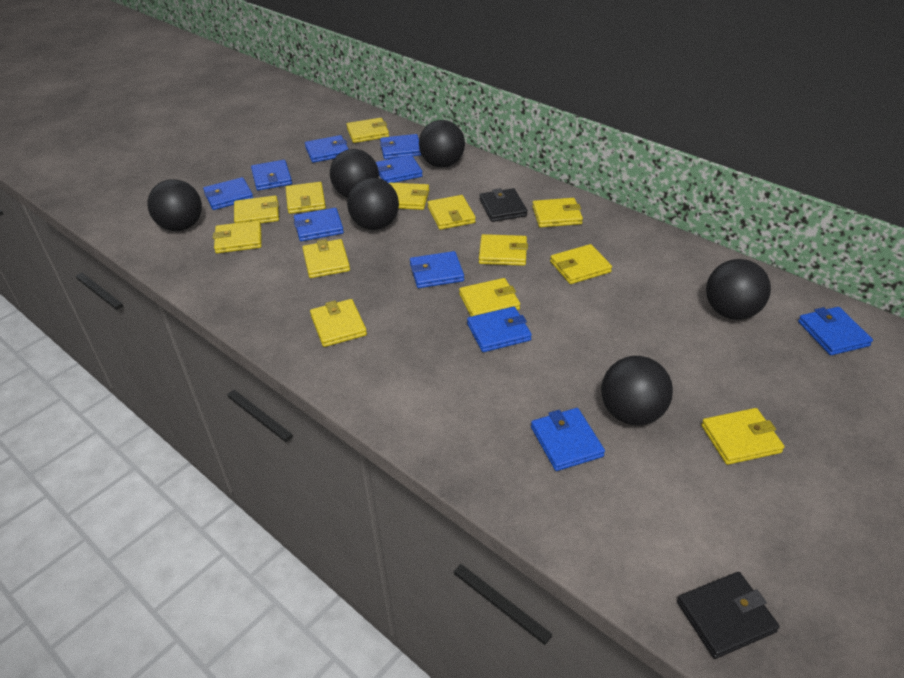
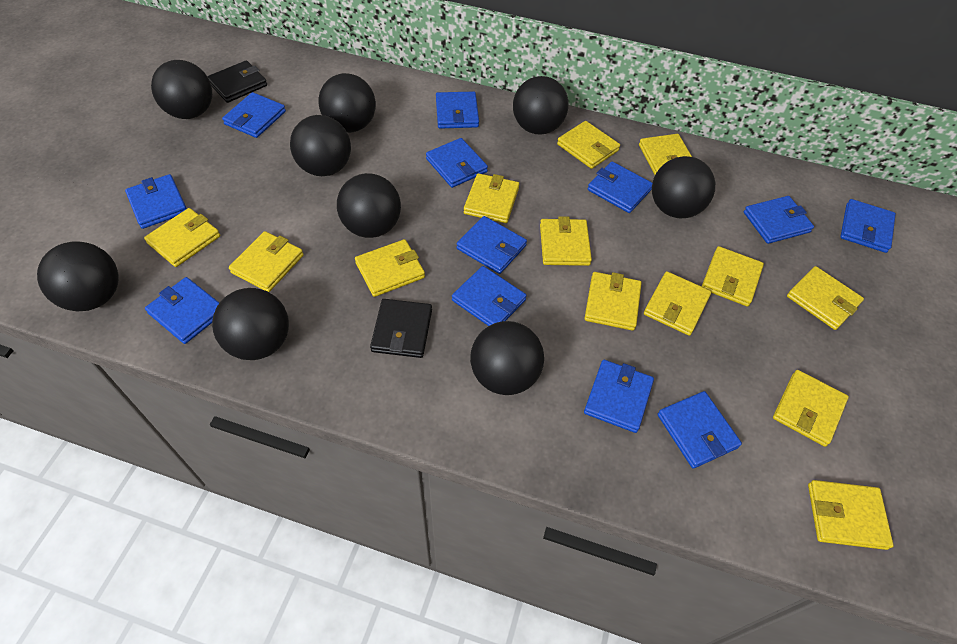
black ball: [148,179,202,231] [330,149,379,198] [347,177,399,230] [419,120,465,168] [601,356,673,425] [706,259,771,320] = 6 -> [37,241,119,312] [151,60,212,119] [212,288,289,360] [290,115,351,176] [318,73,376,133] [337,173,401,238] [470,321,544,395] [513,76,569,135] [652,156,715,218] = 9
blue wallet: [203,177,253,210] [251,160,292,191] [294,208,344,241] [305,135,348,163] [376,155,423,183] [380,134,421,159] [410,251,464,288] [467,307,532,352] [531,408,605,471] [798,307,873,355] = 10 -> [125,174,187,229] [145,277,219,344] [222,92,286,138] [426,138,488,188] [436,91,479,129] [452,266,527,326] [457,216,527,274] [584,360,654,433] [588,161,652,213] [658,391,742,468] [744,196,814,244] [840,199,896,253] = 12

